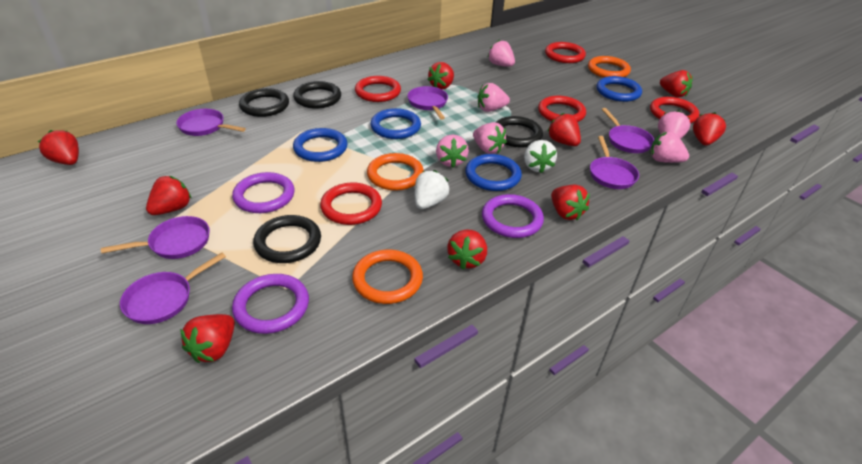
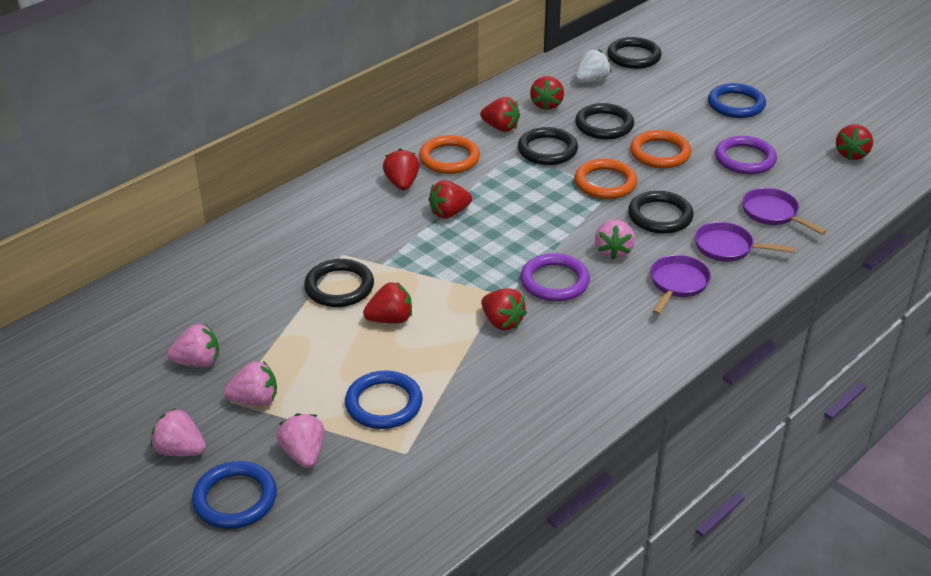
black ring: [239,88,289,117] [253,215,321,263] [293,81,341,109] [495,116,543,147] = 4 -> [304,259,374,307] [518,127,578,165] [575,103,634,139] [607,37,662,69] [628,191,694,234] = 5
blue ring: [293,128,348,162] [370,108,421,139] [465,154,522,191] [596,76,642,102] = 4 -> [192,461,277,529] [345,371,423,429] [708,83,766,118] = 3
pink strawberry: [436,135,469,168] [473,122,507,154] [478,83,510,112] [488,40,515,67] [650,131,689,163] [658,110,690,139] = 6 -> [151,408,206,456] [167,324,219,367] [224,361,277,406] [277,413,325,468] [595,220,635,260] = 5
purple pan: [101,216,210,259] [120,253,226,324] [176,109,246,136] [407,86,448,120] [590,136,639,189] [602,108,654,153] = 6 -> [650,255,711,315] [695,222,795,262] [742,188,827,235] = 3
purple ring: [232,172,295,213] [232,274,309,334] [482,194,544,238] = 3 -> [520,253,590,302] [715,136,777,174] = 2
red ring: [320,183,382,225] [355,76,401,102] [538,96,586,122] [545,42,586,63] [650,97,699,123] = 5 -> none = 0
red strawberry: [38,130,79,165] [146,176,192,215] [180,314,235,363] [427,62,454,89] [447,230,487,270] [547,113,581,146] [551,185,590,220] [660,70,693,98] [693,112,726,145] = 9 -> [363,282,412,324] [383,149,420,190] [428,180,472,219] [480,97,520,132] [481,289,527,330] [530,76,564,111] [836,124,873,160] = 7
white strawberry: [415,170,449,209] [524,140,557,173] = 2 -> [575,50,611,83] = 1

